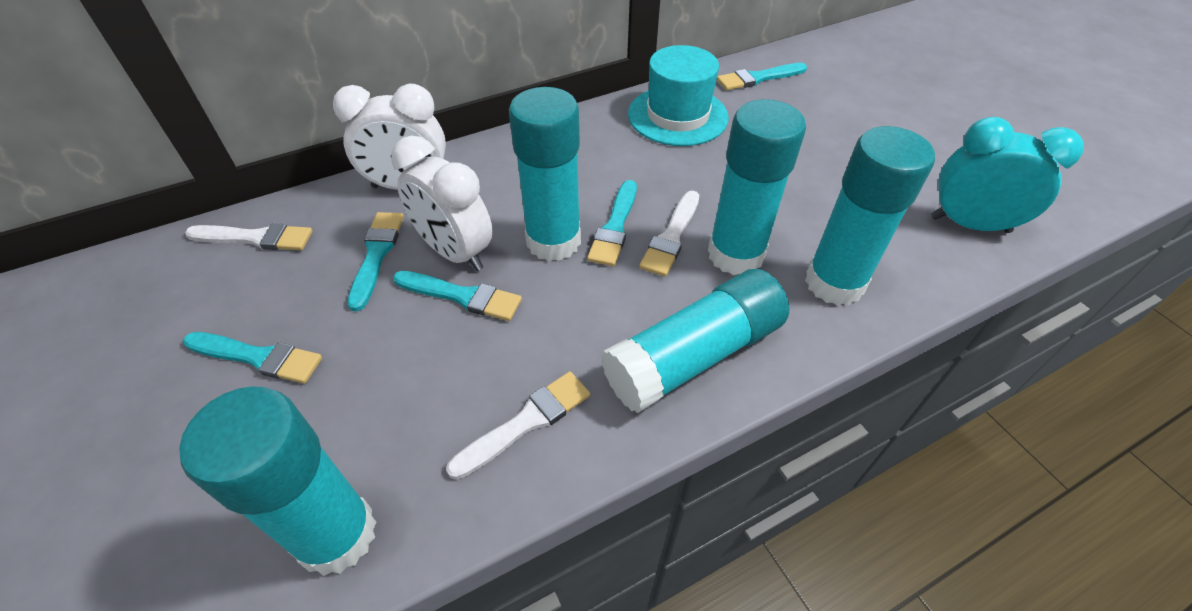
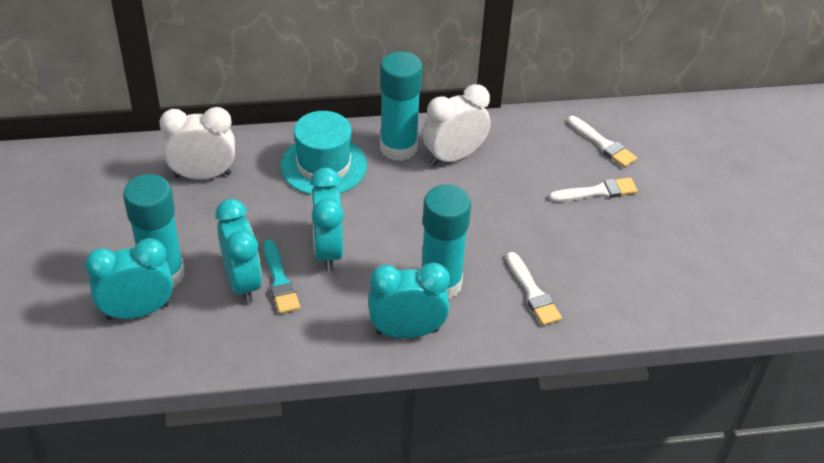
turquoise brush: [183,332,322,384] [347,212,404,311] [393,271,522,321] [587,180,637,266] [717,63,807,90] = 5 -> [263,239,300,314] = 1
turquoise clock: [931,117,1084,233] = 1 -> [85,238,173,320] [216,199,262,304] [310,168,344,271] [368,263,450,338] = 4
turquoise glue stick: [179,386,377,576] [509,87,581,261] [601,269,790,413] [708,99,806,275] [805,126,935,306] = 5 -> [123,174,185,287] [380,51,423,161] [422,185,471,299] = 3

